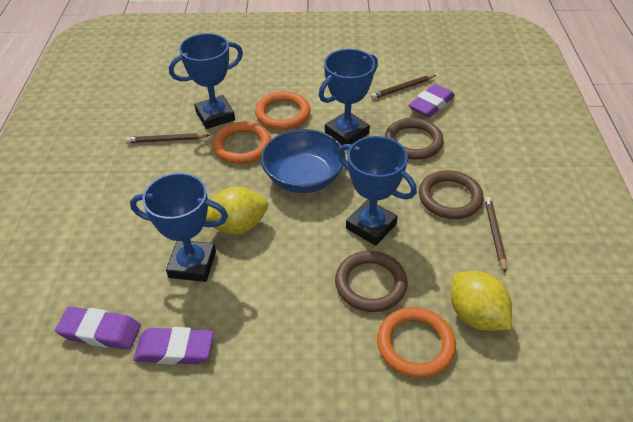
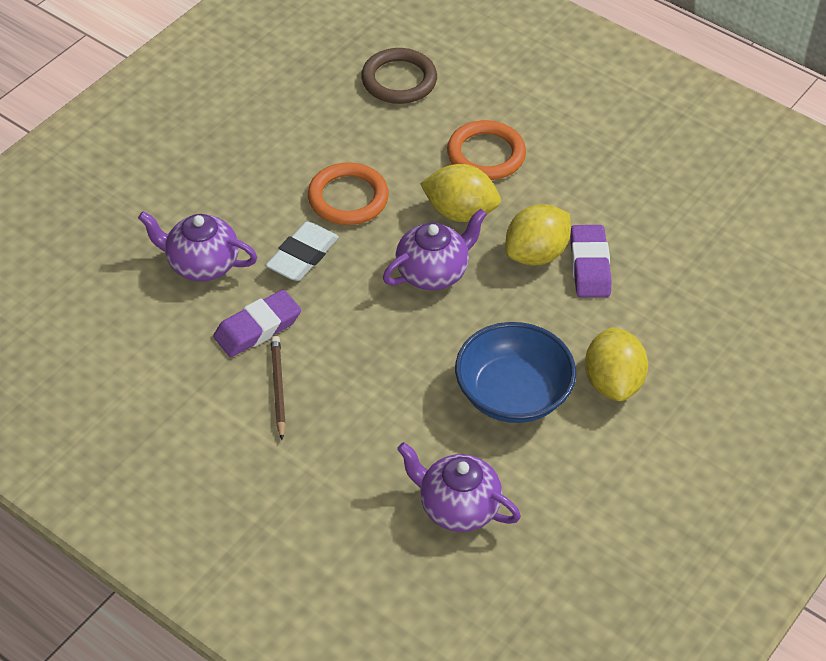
blue trophy: [130,173,228,282] [169,33,243,129] [319,49,378,145] [338,136,417,246] = 4 -> none = 0
brown pencil: [126,133,210,143] [371,75,436,99] [485,197,507,273] = 3 -> [270,336,286,440] = 1
brown ring: [335,251,407,312] [385,118,444,160] [419,170,483,219] = 3 -> [361,48,437,104] = 1
orange ring: [213,122,271,164] [255,91,310,130] [377,307,456,378] = 3 -> [308,162,389,225] [447,120,526,180] = 2
purple eraser: [55,307,141,350] [133,327,213,365] [409,84,455,117] = 3 -> [213,289,301,357] [570,225,611,297] = 2
purple teapot: none = 0 -> [138,211,257,281] [383,209,487,290] [397,442,521,532] = 3
white eraser: none = 0 -> [266,222,339,281] = 1
yellow lemon: [206,187,268,234] [451,271,512,331] = 2 -> [420,164,501,222] [506,204,571,265] [585,327,648,401] = 3

